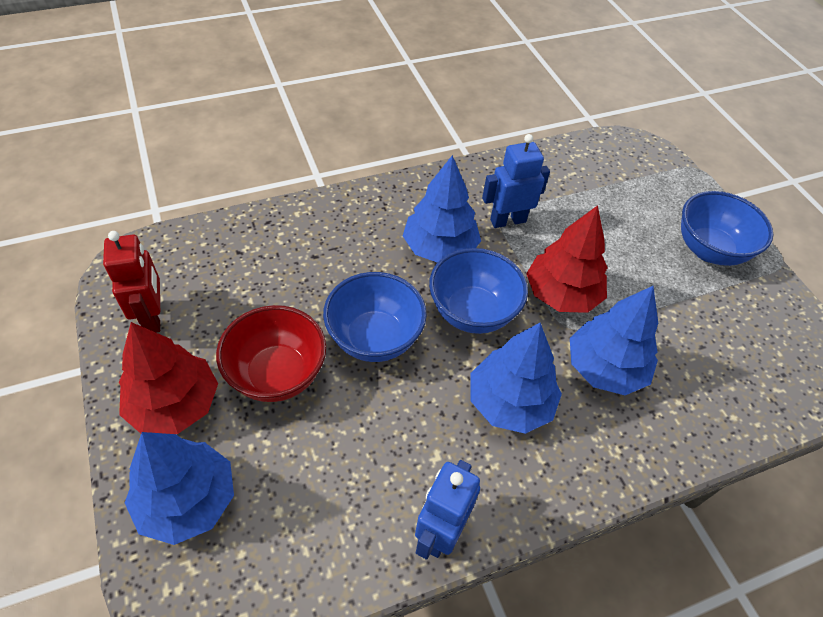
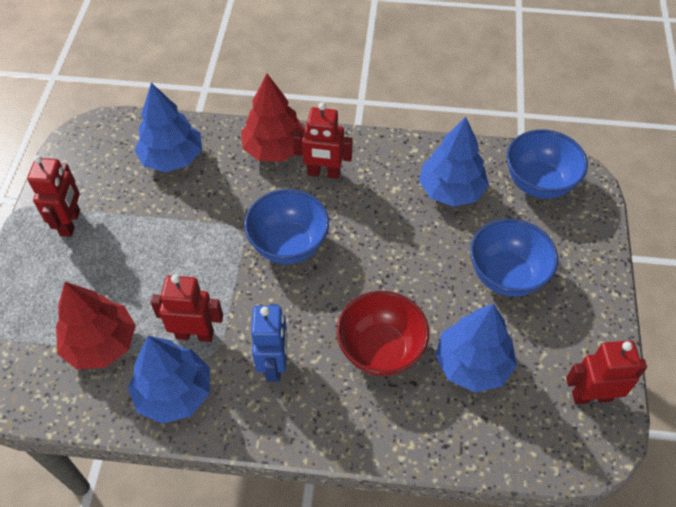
blue robot: [415,460,480,560] [482,134,550,228] = 2 -> [251,304,288,382] = 1
red robot: [103,231,160,333] = 1 -> [28,155,80,237] [150,274,223,342] [293,102,353,179] [566,340,647,404] = 4

